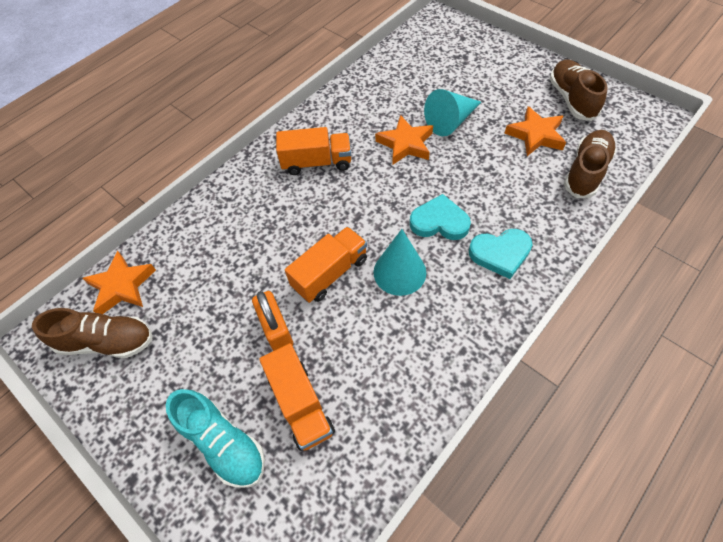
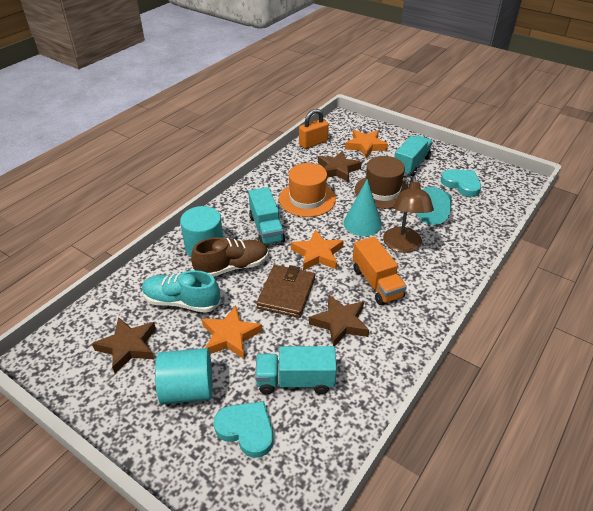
brown hat: none = 0 -> [355,156,408,209] = 1
brown lamp: none = 0 -> [383,176,434,253] = 1
brown shoe: [32,308,152,358] [550,60,608,121] [564,130,616,198] = 3 -> [191,237,269,277] = 1
brown star: none = 0 -> [92,317,156,374] [309,294,369,346] [318,151,362,182] = 3
brown wallet: none = 0 -> [256,265,315,318] = 1
orange hat: none = 0 -> [279,163,336,217] = 1
orange truck: [259,343,335,451] [276,127,351,175] [285,227,367,303] = 3 -> [353,237,407,305] = 1
turquoise cylinder: none = 0 -> [155,348,213,405] [180,206,223,257] = 2
turquoise truck: none = 0 -> [248,187,285,245] [255,346,337,394] [394,135,433,176] = 3

